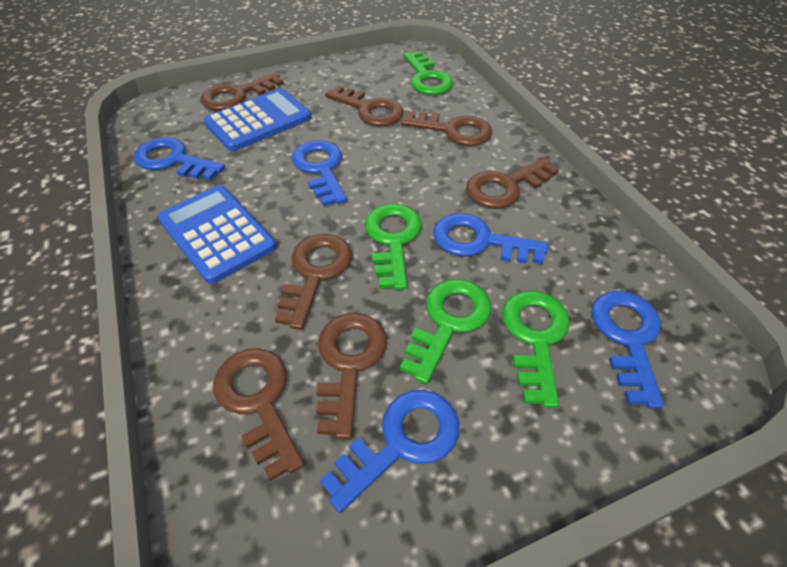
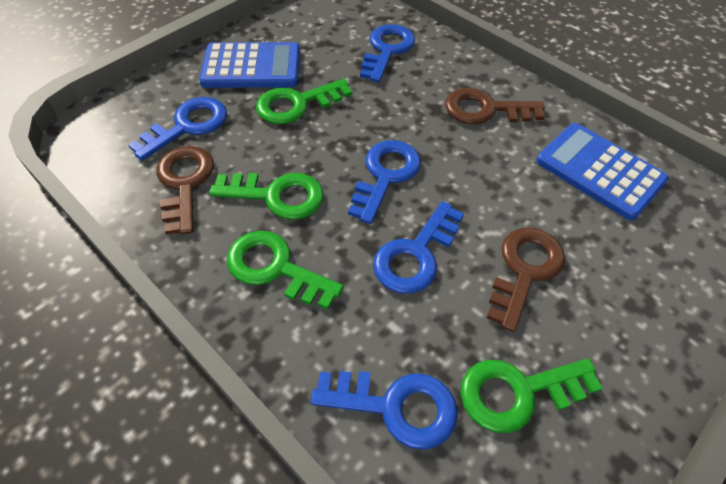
brown key: [200,73,284,111] [213,348,304,481] [275,234,352,330] [316,313,387,439] [325,85,403,126] [401,111,492,146] [466,158,559,208] = 7 -> [156,146,214,235] [445,88,545,124] [487,228,565,332] = 3

